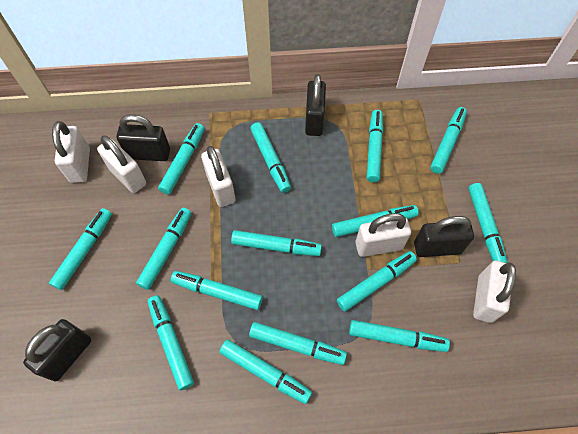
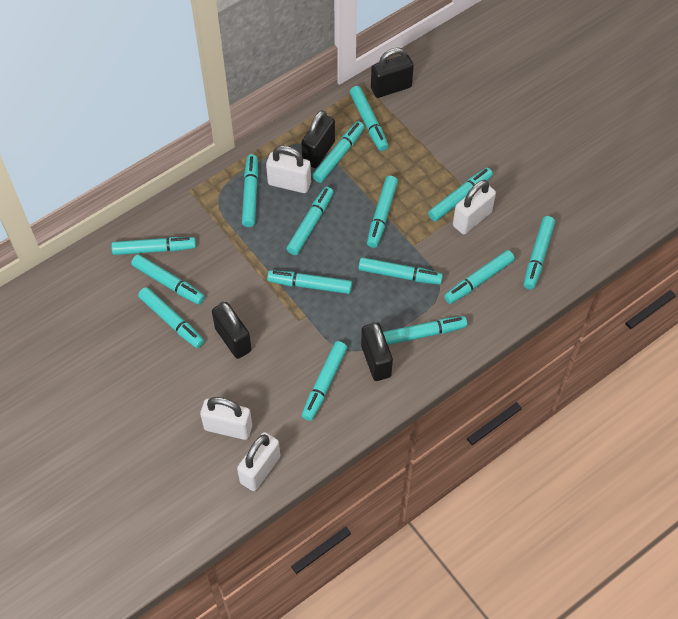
white padlock: [52,121,90,183] [97,135,146,193] [201,146,236,207] [356,213,411,257] [473,261,516,323] = 5 -> [200,397,252,440] [237,432,280,491] [266,146,311,193] [453,180,496,234] = 4

